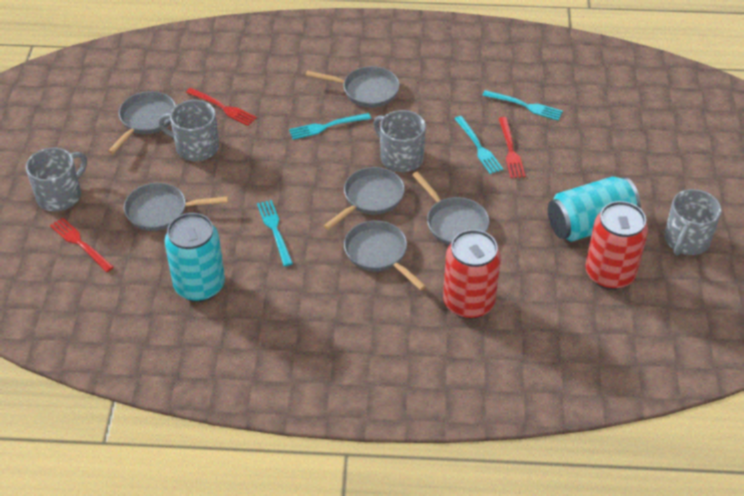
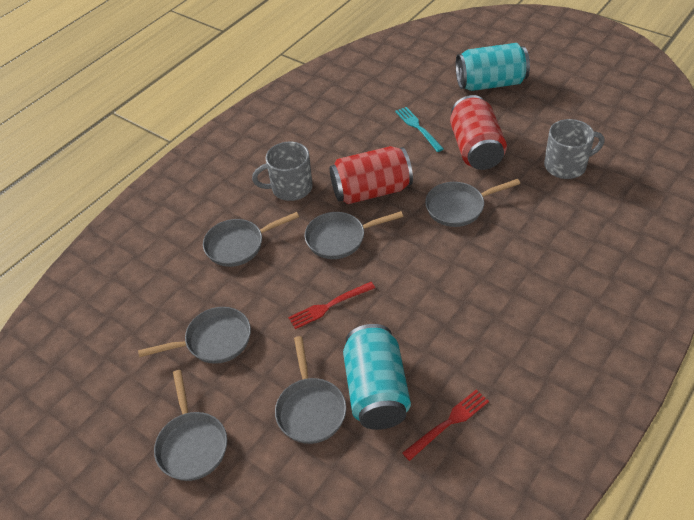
grey mug: [26,147,87,211] [158,100,219,161] [373,110,426,172] [664,189,721,255] = 4 -> [252,142,313,201] [544,119,605,179] = 2
red fork: [50,217,114,272] [186,88,257,126] [498,117,525,178] = 3 -> [288,282,375,329] [402,390,489,461] = 2
turquoise fork: [257,200,293,266] [289,113,371,140] [454,116,503,174] [482,90,563,121] = 4 -> [395,107,444,152] = 1

